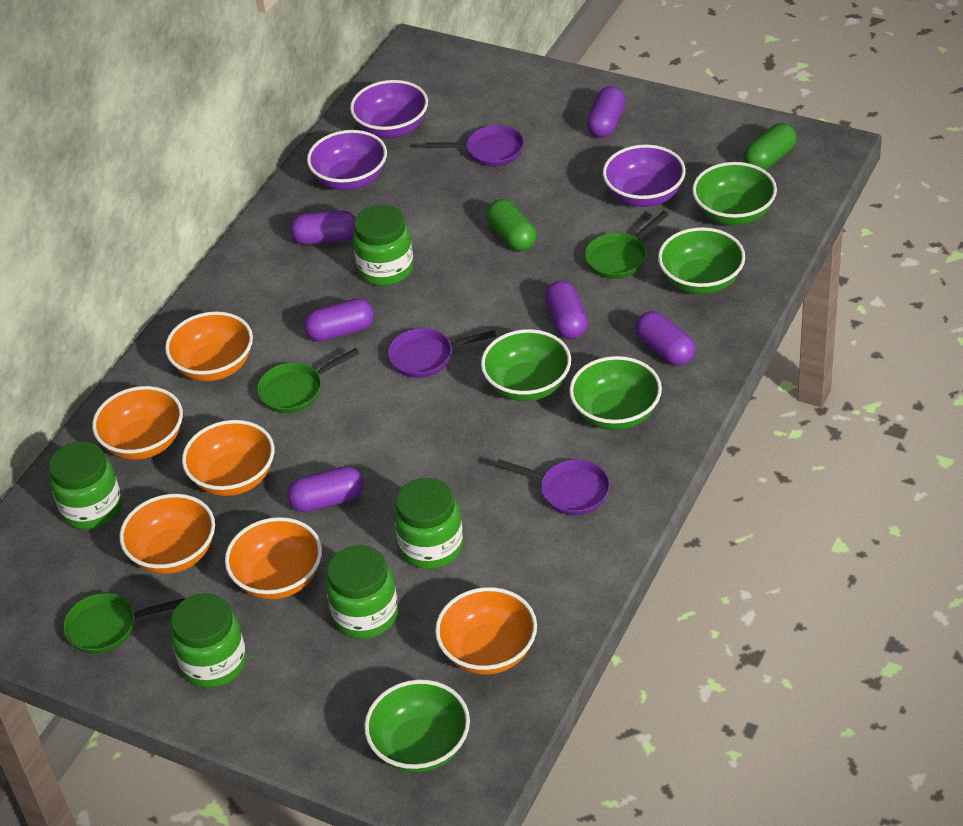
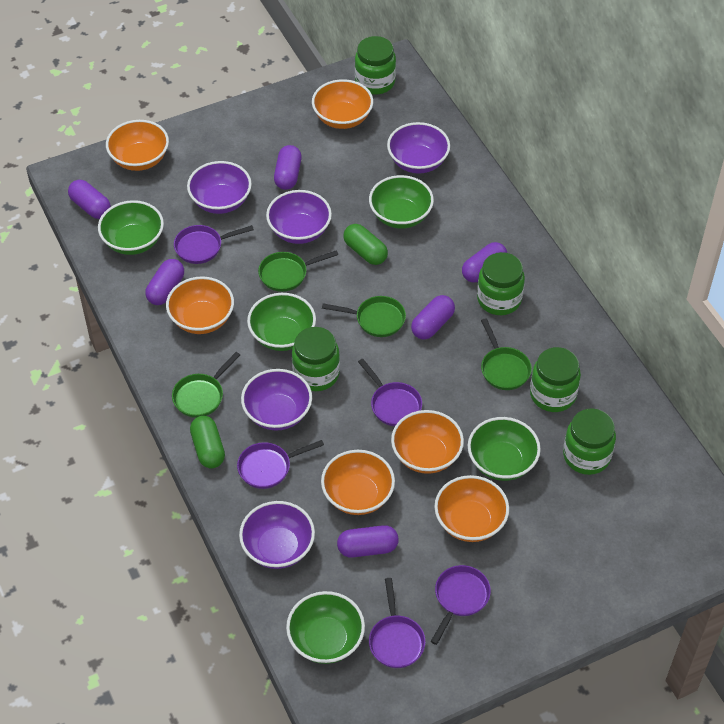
green pan: [63,593,184,654] [257,348,359,413] [585,211,669,279] = 3 -> [172,352,240,418] [258,250,338,292] [322,296,406,337] [481,318,532,390] = 4
purple bowl: [307,130,387,191] [350,80,428,138] [603,145,686,207] = 3 -> [187,161,252,214] [239,501,315,569] [241,369,312,431] [266,190,332,244] [387,122,450,174] = 5
purple pan: [388,328,496,378] [425,125,524,166] [496,459,610,515] = 3 -> [174,225,254,264] [237,440,324,489] [358,359,422,426] [369,578,426,668] [430,565,491,645] = 5

